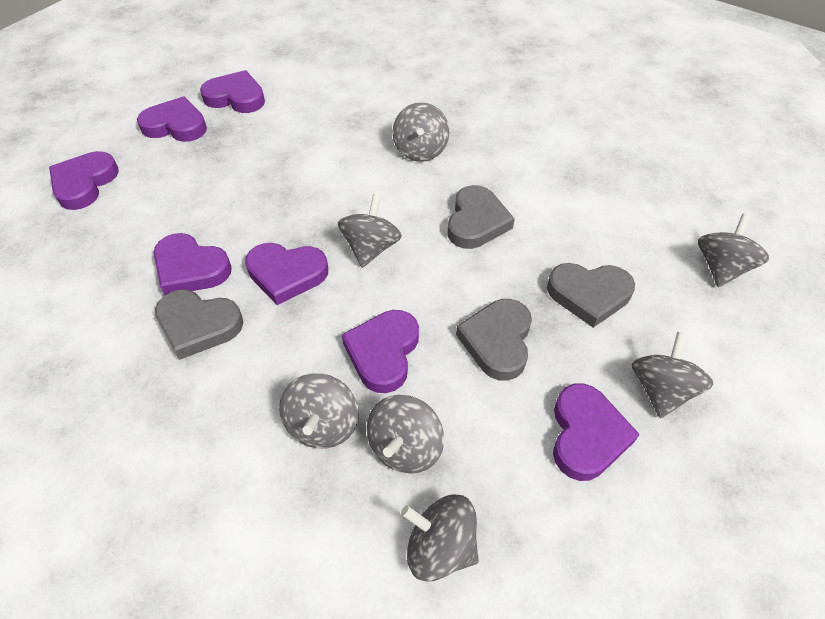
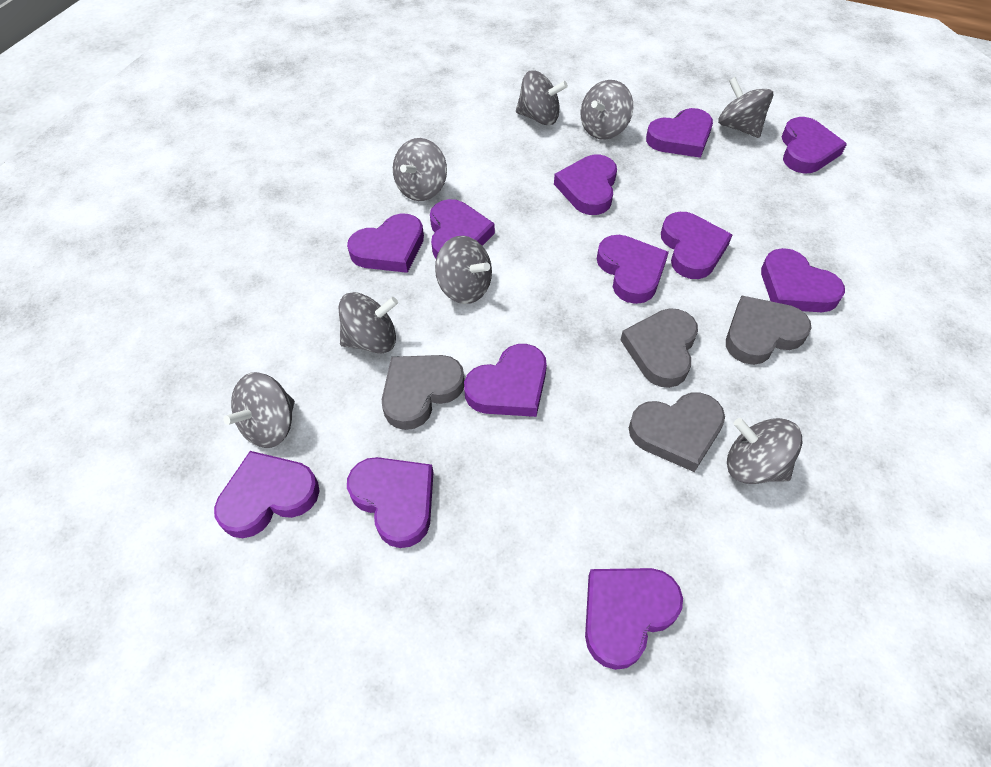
grey spinning top: [279,373,359,448] [338,194,402,268] [367,395,444,474] [392,102,449,162] [401,494,479,582] [632,332,714,418] [698,214,769,287] = 7 -> [223,372,295,448] [339,292,398,353] [393,138,447,201] [435,236,492,304] [516,70,568,125] [580,80,633,140] [718,77,773,138] [727,418,802,484] = 8
purple heart: [49,151,119,210] [137,97,207,142] [154,233,232,295] [200,70,265,113] [245,243,328,305] [342,310,419,393] [553,383,640,481] = 7 -> [214,451,319,538] [347,214,424,273] [347,457,434,548] [430,199,495,258] [464,344,547,417] [554,155,617,215] [585,568,683,670] [597,235,669,304] [646,108,713,158] [661,212,733,279] [761,248,845,312] [782,117,847,173] = 12

